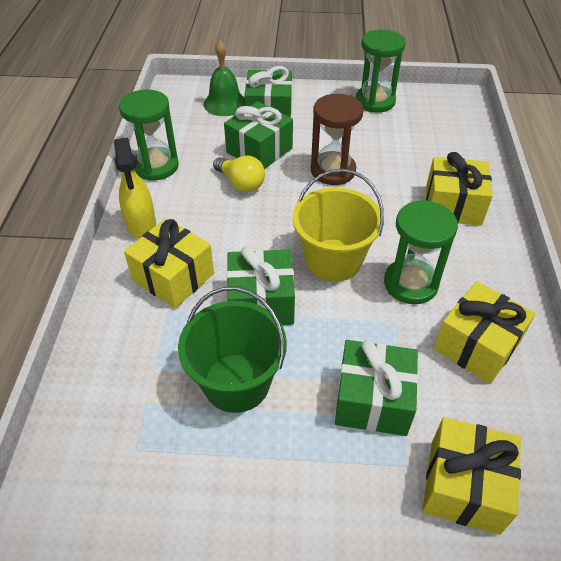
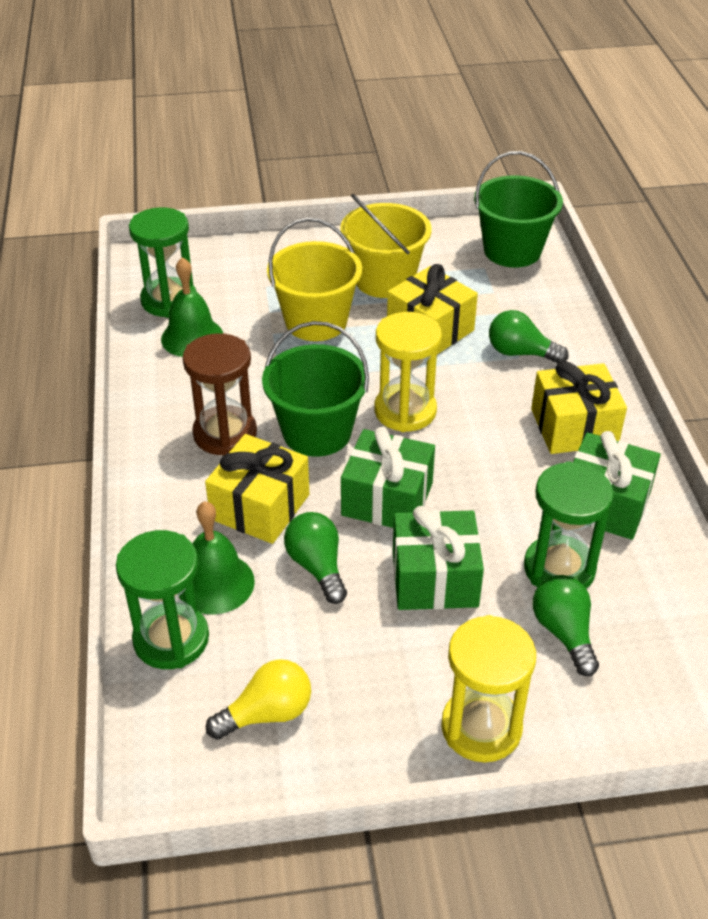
green bell: [204,41,245,116] = 1 -> [161,257,223,357] [179,501,255,615] = 2
green bucket: [178,286,287,413] = 1 -> [262,321,369,457] [474,151,563,268] = 2
green gift: [224,101,293,169] [227,246,295,325] [244,66,292,117] [335,339,418,436] = 4 -> [341,426,435,528] [393,506,484,610] [573,431,660,540] = 3
green light bulb: none = 0 -> [284,512,347,604] [489,310,568,364] [532,575,599,676] = 3
yellow bucket: [293,169,384,282] = 1 -> [267,218,362,341] [341,194,432,298] = 2
yellow gift: [124,218,214,308] [422,417,521,535] [426,152,493,226] [434,281,536,384] = 4 -> [205,434,309,544] [387,264,478,354] [531,361,627,454] = 3
yellow hourglass: none = 0 -> [374,312,442,432] [441,615,536,762] = 2
yellow spray bottle: [114,137,156,239] = 1 -> none = 0

